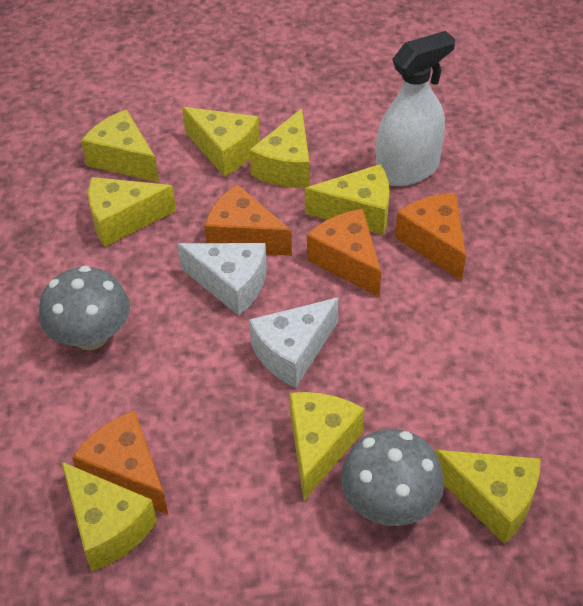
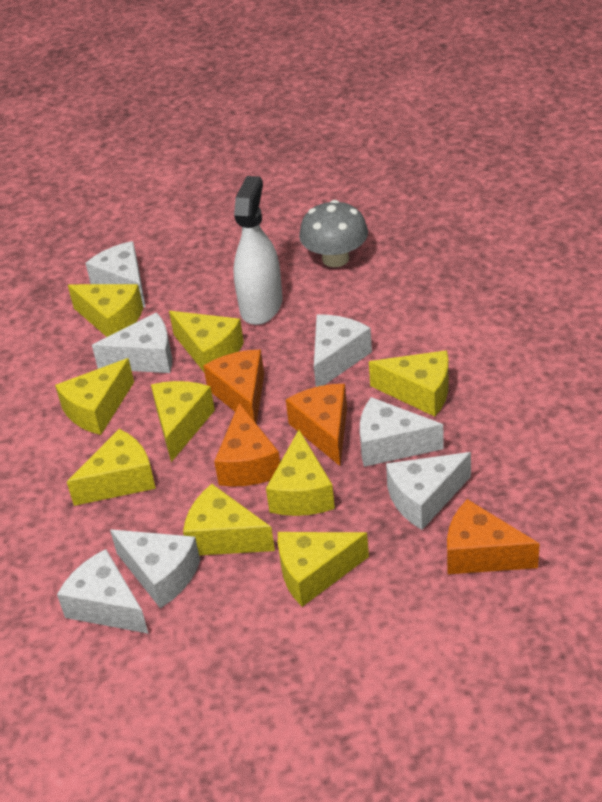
grey mushroom: [39,266,130,350] [341,429,444,526] = 2 -> [299,200,368,267] = 1
white cheese: [177,243,267,316] [249,298,338,388] = 2 -> [57,549,149,634] [85,241,146,308] [92,312,172,373] [110,530,200,608] [314,315,372,387] [360,397,444,467] [386,452,471,530] = 7
yellow cheese: [62,462,157,572] [81,110,159,182] [88,177,176,247] [182,107,260,177] [249,109,310,188] [290,392,364,500] [305,164,389,235] [435,450,541,544] = 8 -> [55,358,134,435] [67,429,156,506] [68,284,143,337] [151,381,215,462] [169,311,244,373] [183,484,275,555] [266,430,335,516] [278,532,369,607] [369,350,449,417] = 9

